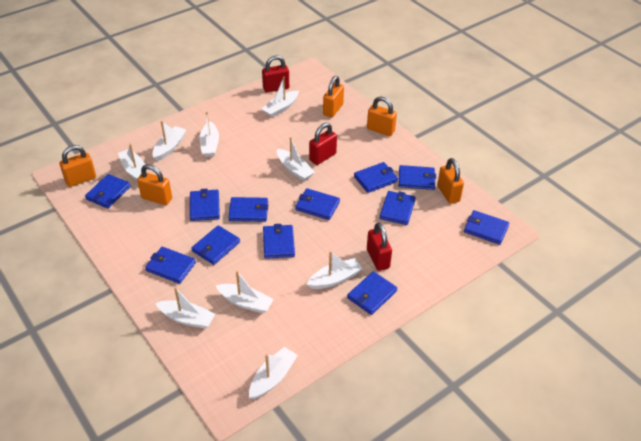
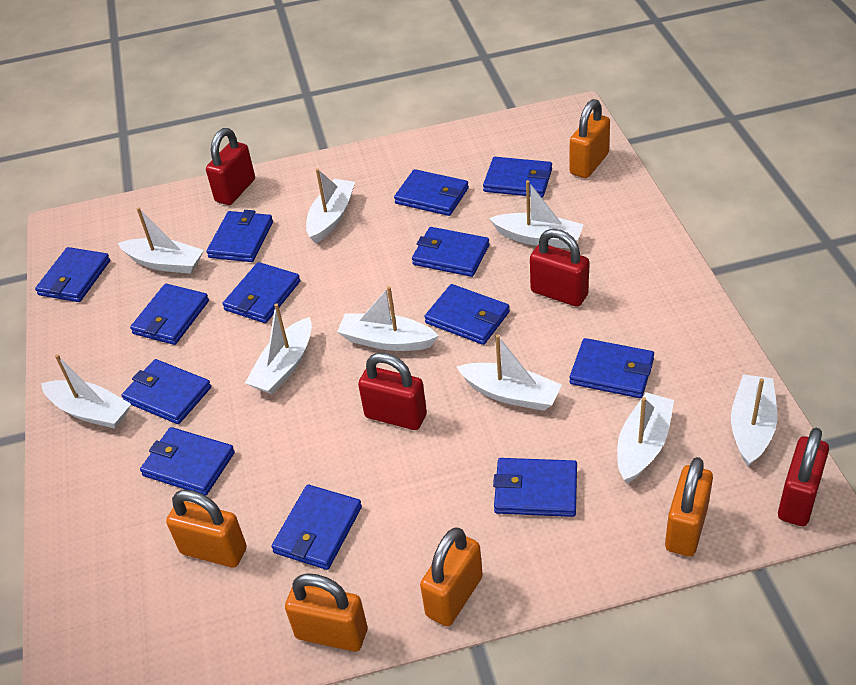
blue wallet: [85,174,131,209] [145,247,196,284] [190,189,220,221] [192,225,240,265] [228,197,268,222] [263,224,295,259] [295,188,340,220] [347,271,397,315] [354,162,398,193] [380,191,416,225] [399,165,436,190] [464,210,510,245] = 12 -> [35,247,110,302] [122,359,211,424] [130,284,209,345] [140,427,235,496] [207,210,273,262] [222,262,300,323] [271,485,362,570] [394,169,469,216] [412,227,489,277] [424,284,510,345] [483,157,552,198] [493,458,577,517] [570,338,654,398] = 13
red padlock: [262,55,289,93] [309,123,337,165] [367,222,392,271] = 3 -> [206,128,255,205] [358,353,427,430] [530,229,589,307] [778,428,829,526] = 4

